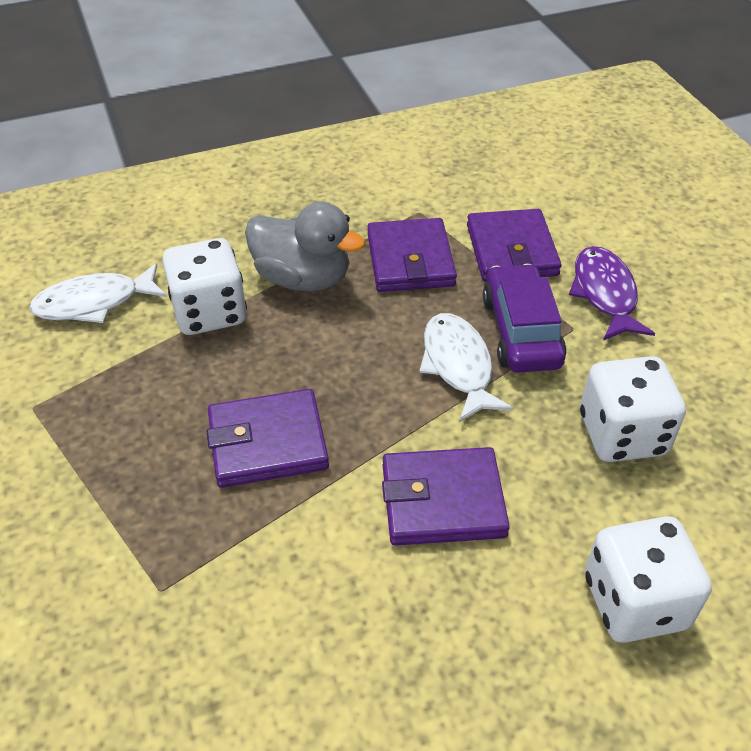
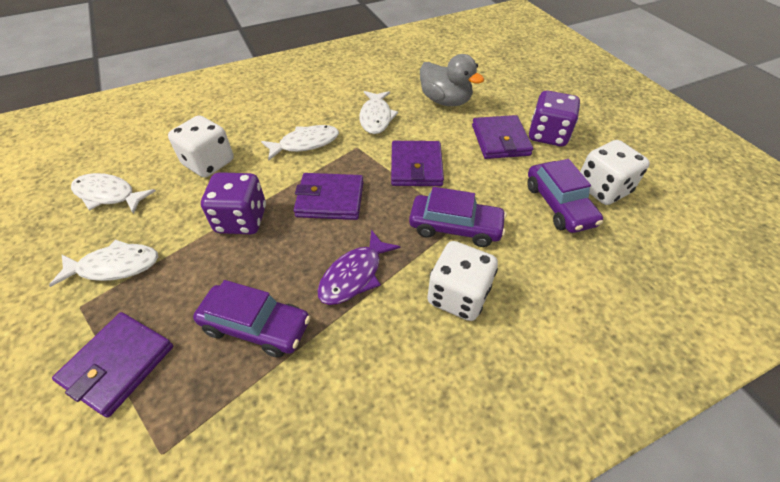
purple car: [483,264,567,372] = 1 -> [193,280,311,358] [409,187,507,247] [527,159,603,233] = 3
purple dice: none = 0 -> [201,172,266,234] [529,90,580,146] = 2
white fish: [29,263,167,323] [419,313,513,422] = 2 -> [49,240,158,287] [71,173,156,214] [261,125,339,161] [359,91,398,134] = 4

